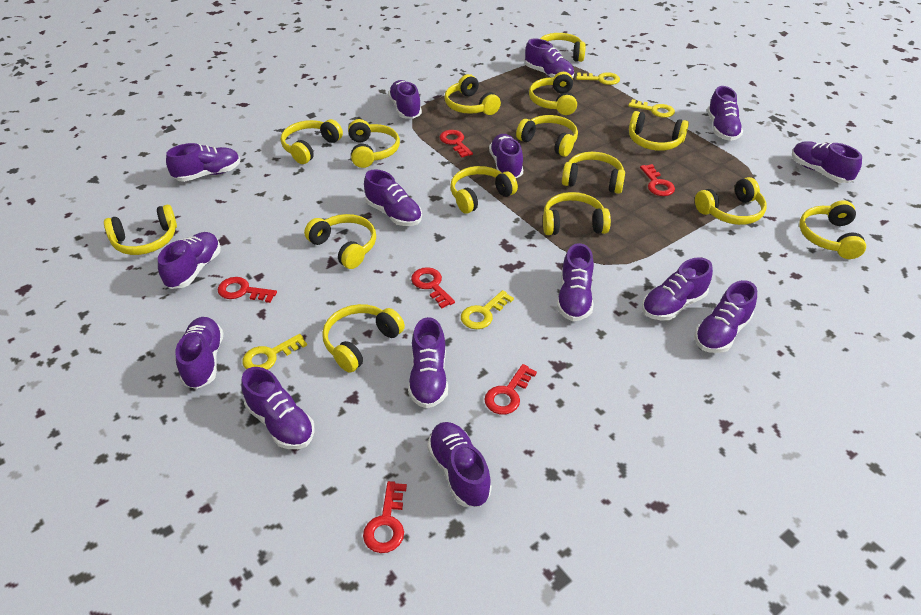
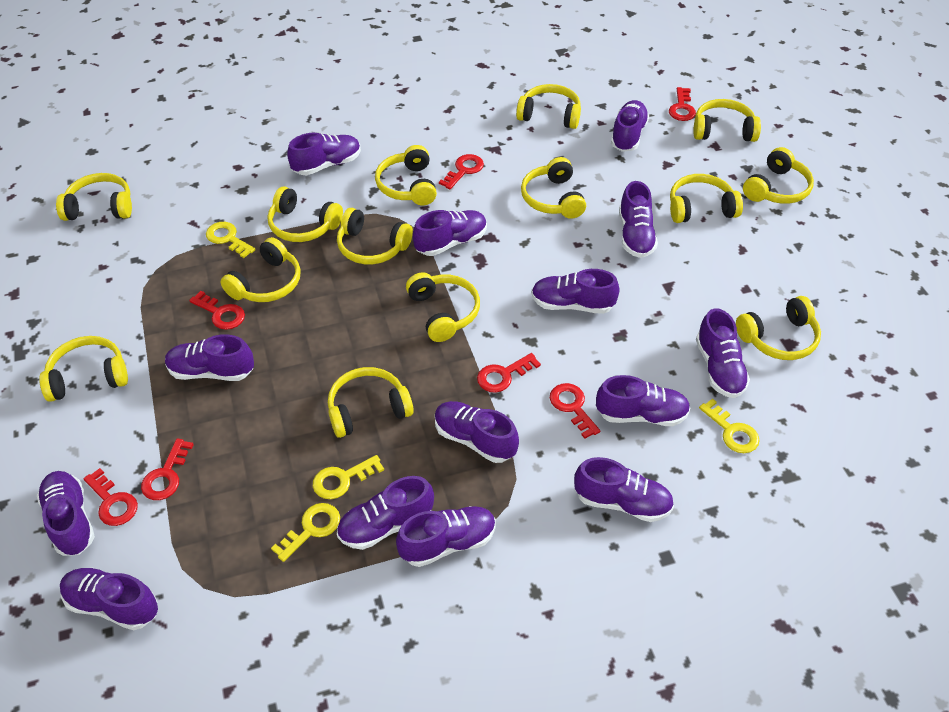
purple shoe: [158,232,221,289] [166,143,240,182] [176,317,224,389] [241,367,315,449] [364,169,422,226] [388,80,422,119] [408,317,448,408] [427,422,492,507] [489,134,523,178] [525,38,574,78] [557,243,594,321] [642,257,713,321] [694,280,757,353] [707,86,743,141] [792,141,862,183] = 15 -> [37,471,95,556] [60,568,158,630] [165,334,254,381] [287,133,361,175] [337,476,434,550] [396,506,496,567] [413,210,487,256] [435,401,519,463] [531,269,620,314] [574,457,674,522] [596,375,691,426] [611,100,649,152] [619,181,658,258] [696,308,750,398] = 14
red key: [218,277,277,303] [363,481,407,553] [411,267,455,309] [440,130,473,158] [485,364,537,414] [640,164,675,196] = 6 -> [83,468,138,526] [141,438,194,500] [189,291,245,330] [439,154,484,189] [477,353,541,393] [550,383,600,439] [669,87,696,121] = 7
yellow headphones: [104,205,177,255] [281,119,343,164] [304,214,376,269] [322,304,405,373] [348,119,400,168] [444,74,501,115] [450,166,518,214] [516,115,578,157] [529,72,577,115] [540,33,586,62] [543,192,611,235] [562,152,625,194] [629,111,689,151] [695,177,767,225] [799,200,866,259] = 15 -> [39,336,128,402] [56,173,132,221] [221,237,301,302] [268,186,343,242] [328,367,414,438] [337,208,413,264] [375,145,437,205] [406,272,480,342] [516,84,581,129] [521,157,586,219] [670,174,743,223] [693,99,761,142] [736,296,821,360] [743,147,814,204] = 14

